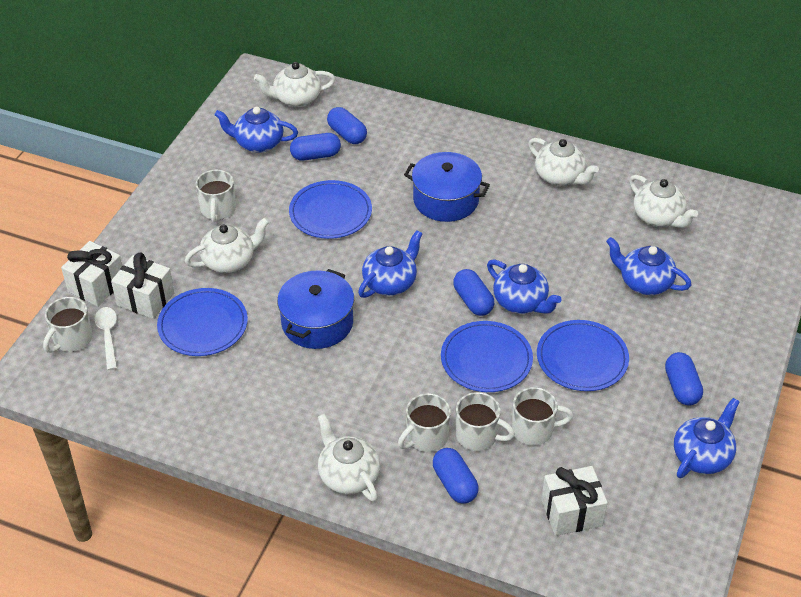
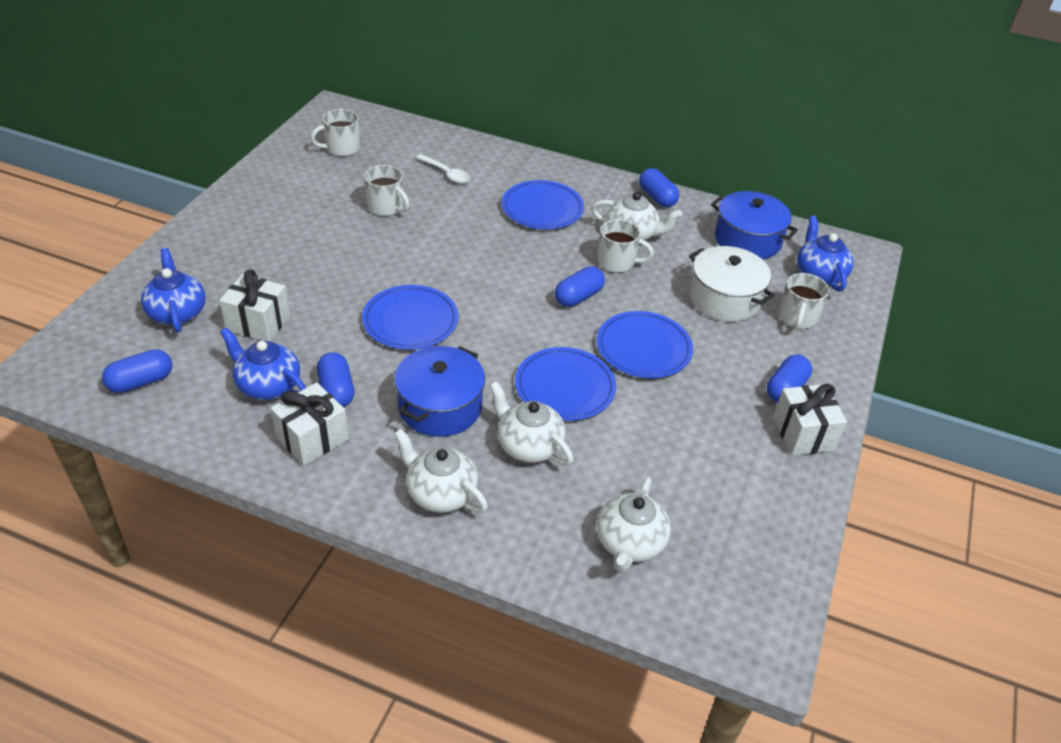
blue teapot: [214,107,298,153] [358,230,423,298] [487,260,562,314] [606,237,692,295] [674,398,740,478] = 5 -> [141,248,205,332] [220,328,306,400] [797,216,854,292] = 3
white mug: [43,297,93,353] [196,170,236,223] [398,393,451,452] [456,392,515,451] [512,387,573,446] = 5 -> [310,109,360,157] [364,165,410,216] [597,219,654,273] [778,273,829,330] = 4
white pot: none = 0 -> [689,246,774,322] = 1
white teapot: [185,218,269,273] [254,62,335,107] [318,414,380,502] [528,138,599,186] [629,175,698,228] = 5 -> [394,429,488,513] [489,381,573,465] [591,192,682,240] [597,477,671,573] = 4

